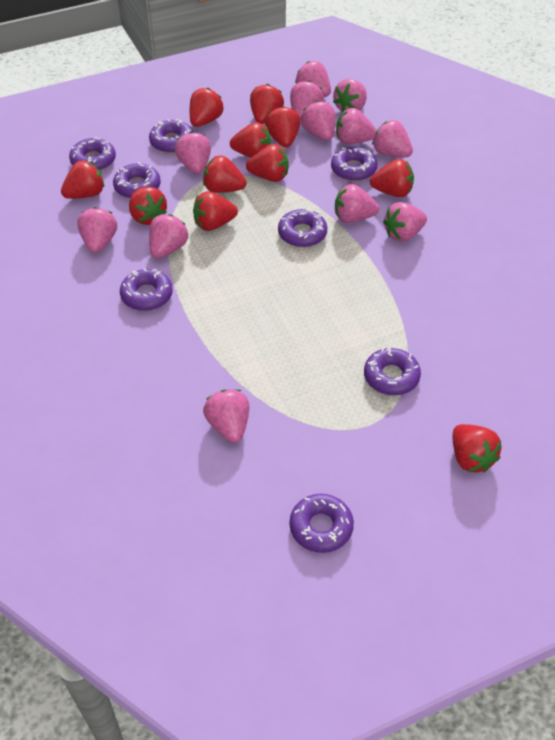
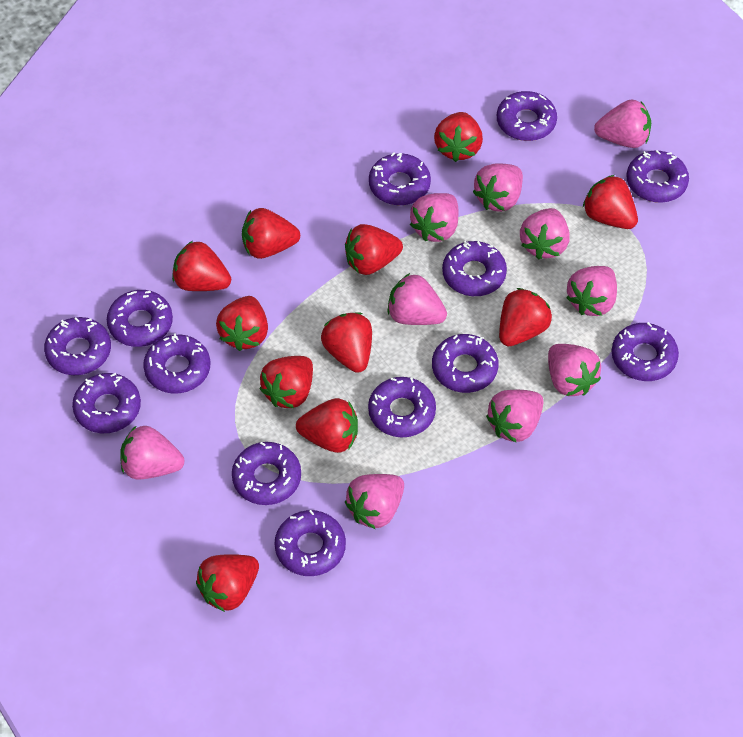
pink strawberry: [77,207,117,253] [149,214,188,258] [175,132,211,174] [203,389,249,443] [290,80,324,120] [295,61,331,97] [301,101,335,141] [333,79,367,112] [335,184,379,223] [336,108,377,144] [372,120,413,157] [383,202,427,242] = 12 -> [120,425,184,479] [345,474,404,529] [388,273,447,325] [410,193,459,242] [473,163,523,212] [486,390,544,443] [520,208,570,259] [548,344,601,396] [566,266,617,316] [594,100,651,148] = 10
purple donut: [69,137,116,171] [113,162,161,198] [120,268,173,311] [149,119,194,153] [278,209,327,247] [290,494,354,553] [331,147,377,181] [364,348,421,395] = 8 -> [44,317,111,375] [72,373,141,433] [107,290,173,347] [143,333,210,394] [232,442,301,505] [274,510,346,576] [368,377,436,437] [369,153,431,205] [432,334,499,393] [442,241,507,296] [497,91,557,141] [612,322,679,381] [626,150,689,203] = 13

